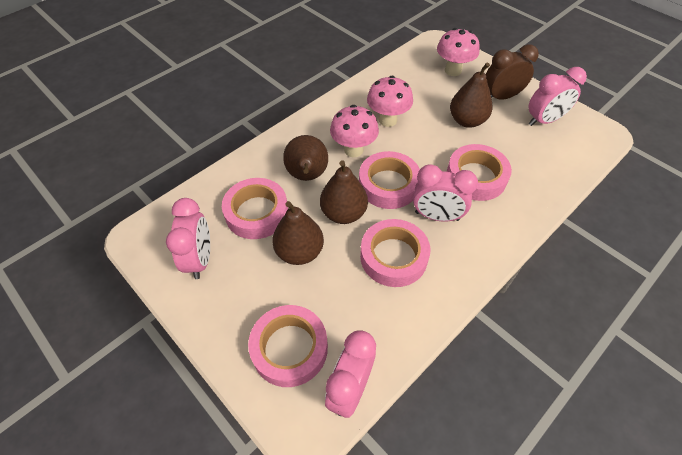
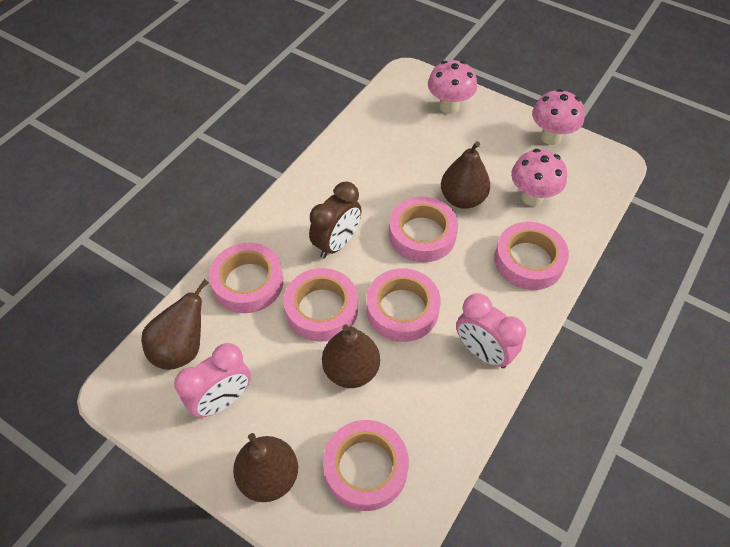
pink clock: [166,198,210,279] [325,330,376,418] [413,164,478,221] [528,67,587,126] = 4 -> [174,343,251,417] [456,293,526,368] = 2
pink tape: [222,178,288,239] [248,305,328,387] [359,151,420,209] [360,219,430,287] [447,144,512,201] = 5 -> [209,243,284,313] [284,268,358,342] [323,420,409,511] [367,268,441,342] [389,197,458,262] [494,222,569,290] = 6

